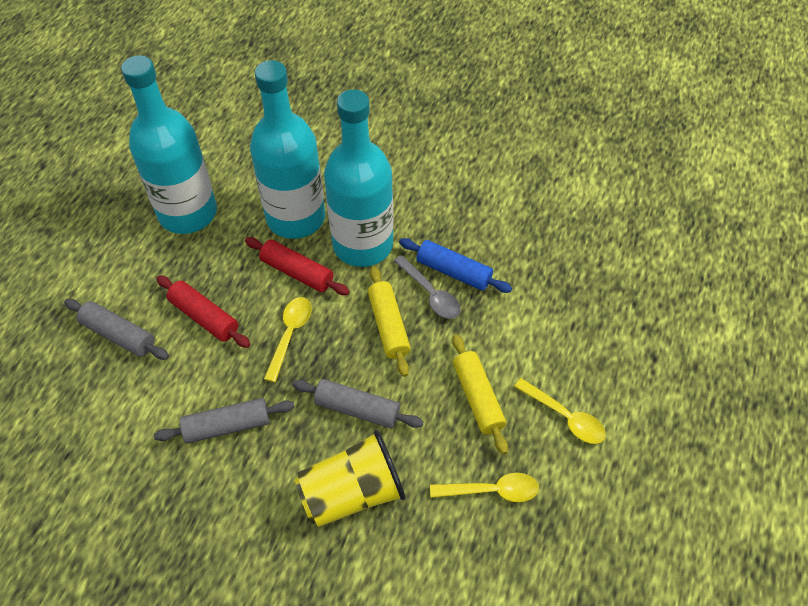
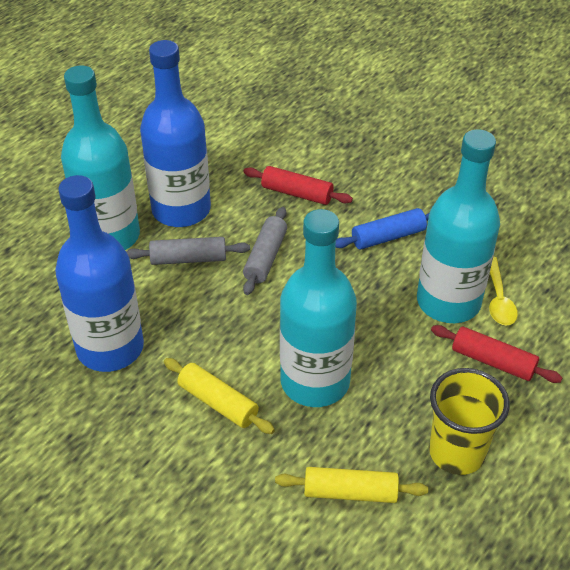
blue bottle: none = 0 -> [55,175,144,372] [140,40,211,227] = 2
grey rolling pin: [64,299,169,360] [154,398,294,443] [292,379,423,428] = 3 -> [126,237,250,265] [243,207,287,295] = 2
grey spoon: [394,255,461,319] = 1 -> none = 0
yellow spoon: [264,297,312,382] [430,473,539,502] [514,378,606,444] = 3 -> [489,257,518,326] = 1

